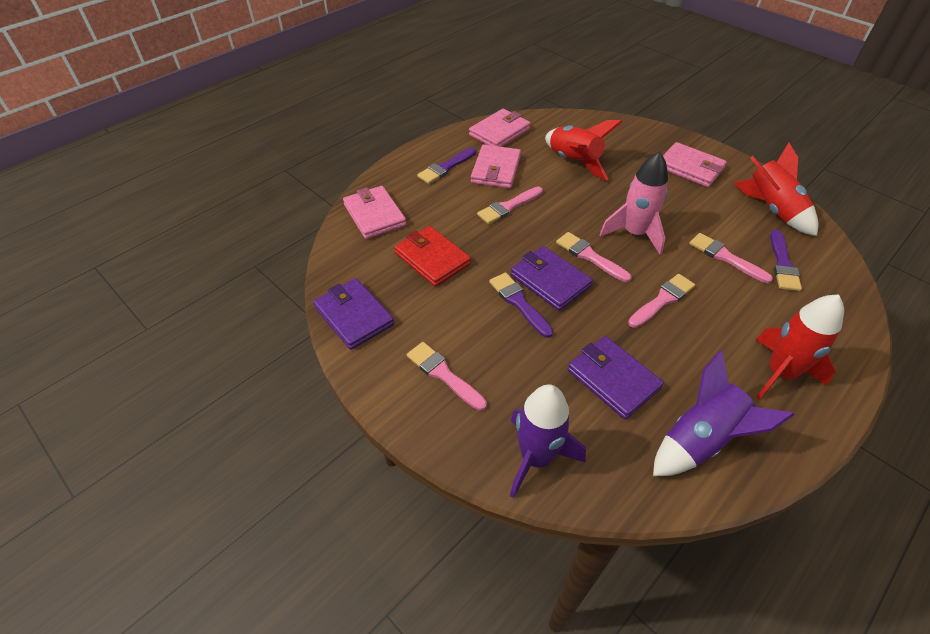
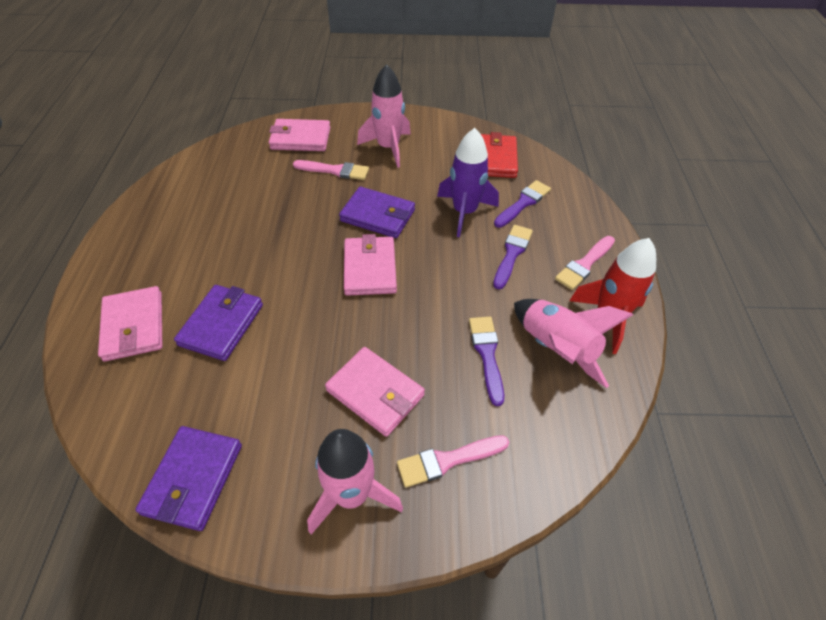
pink brush: [407,342,487,411] [477,187,543,224] [556,232,631,282] [628,274,695,328] [689,233,773,283] = 5 -> [293,160,369,180] [397,435,509,488] [555,236,615,290] = 3
pink rocket: [599,151,668,255] = 1 -> [307,429,403,535] [357,64,411,168] [514,299,633,388] = 3
purple rocket: [510,384,586,498] [653,350,794,476] = 2 -> [437,128,499,237] = 1
red rocket: [545,120,622,181] [734,143,818,236] [756,295,844,400] = 3 -> [569,238,656,354] = 1

